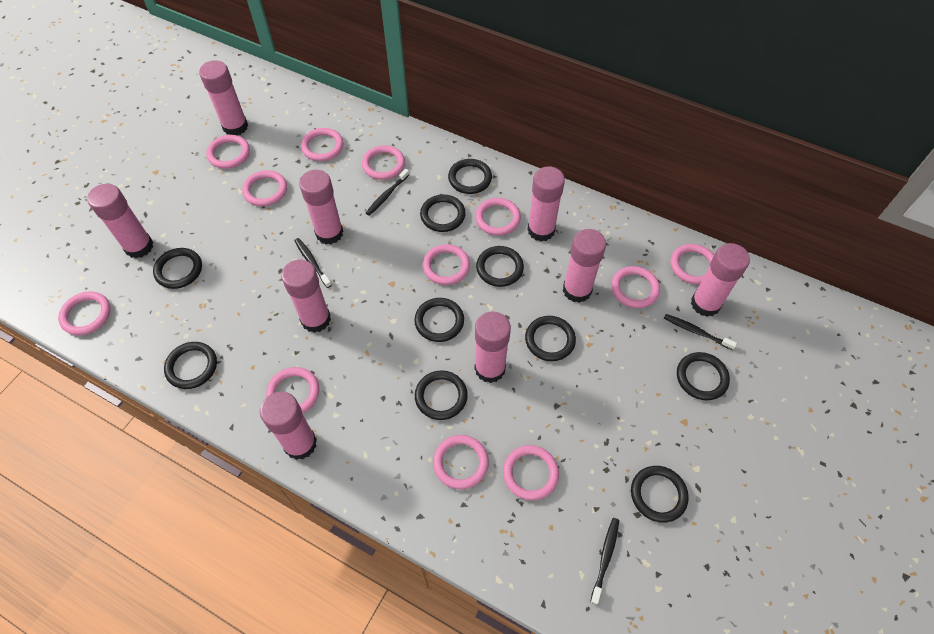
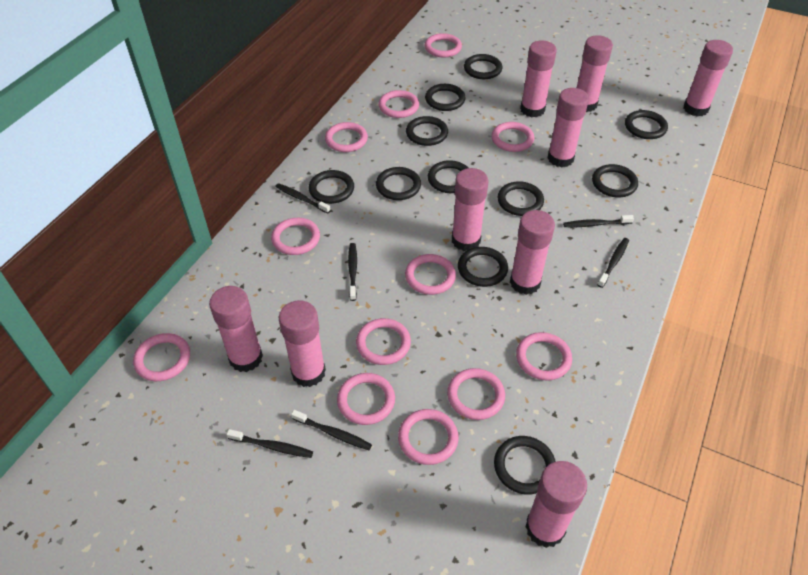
black ring: [153,248,202,289] [164,342,217,389] [414,298,464,342] [415,370,468,420] [420,194,466,232] [448,159,492,194] [476,246,524,287] [525,316,576,361] [631,466,689,523] [677,352,730,400] = 10 -> [309,170,354,204] [376,167,421,200] [406,116,448,146] [425,84,465,111] [428,160,469,193] [458,247,508,287] [464,54,502,79] [494,436,556,495] [497,181,544,216] [592,164,638,198] [625,110,668,139] = 11
black toothbrush: [294,238,332,288] [366,168,410,216] [590,518,619,605] [664,314,737,350] = 4 -> [226,429,313,458] [275,183,331,213] [291,410,372,450] [348,243,357,301] [563,215,634,227] [598,238,629,288] = 6

